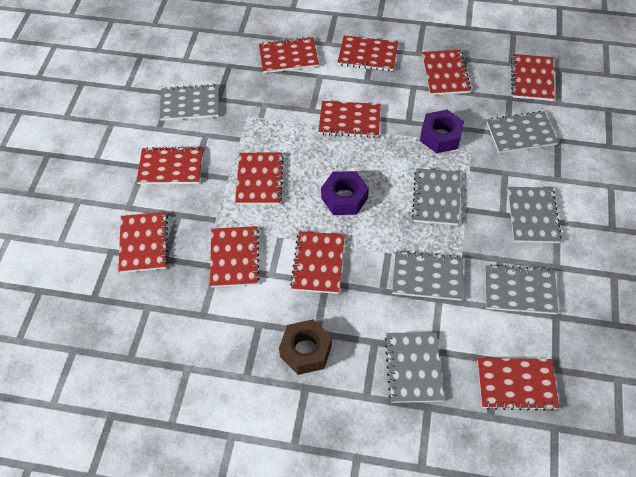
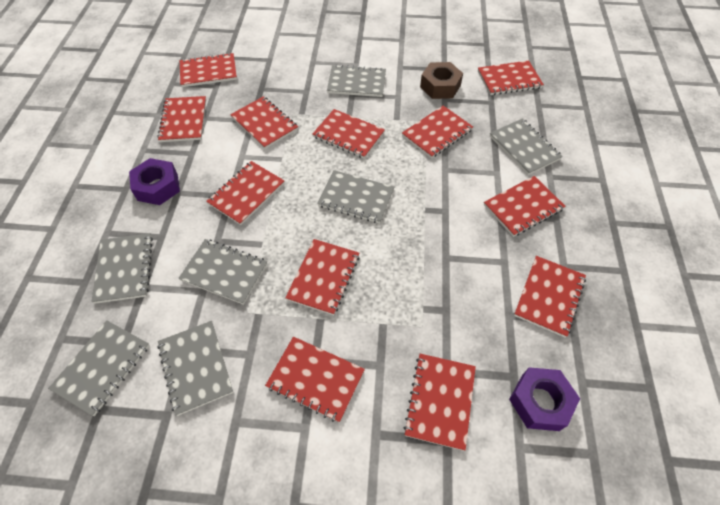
red notebook: [118,212,168,273] [136,147,203,184] [210,226,260,288] [235,153,284,205] [259,37,319,73] [290,231,345,294] [318,101,381,138] [337,36,398,71] [422,50,471,95] [478,358,559,411] [511,54,555,101] = 11 -> [157,96,206,142] [180,53,237,87] [206,161,284,225] [230,96,298,149] [265,337,365,422] [285,239,360,315] [312,109,385,159] [402,106,473,158] [403,354,476,451] [478,60,544,95] [484,176,566,237] [514,256,586,338] = 12

